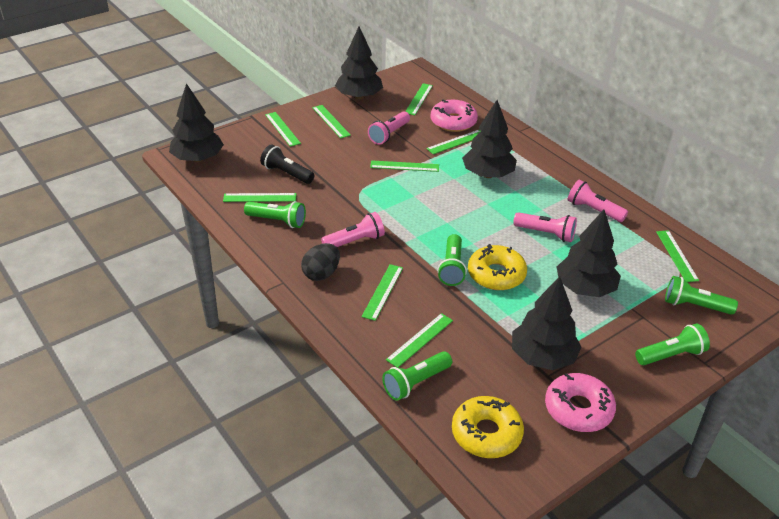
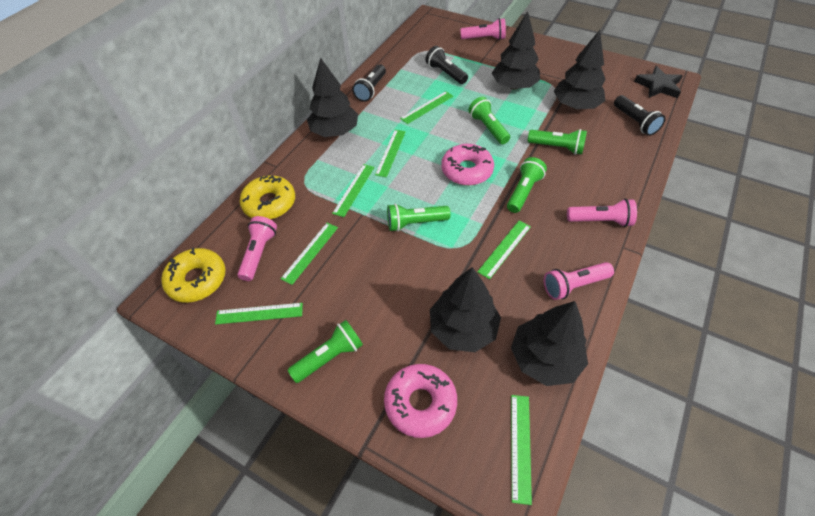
black egg: [301,243,340,281] = 1 -> none = 0
black flashlight: [260,144,315,184] = 1 -> [352,64,386,102] [425,46,468,84] [614,95,666,136] = 3
black star: none = 0 -> [634,66,683,98] = 1
green ruler: [223,193,296,202] [265,112,301,147] [312,105,351,138] [361,264,403,321] [370,160,439,172] [386,313,453,368] [405,83,433,115] [426,130,480,154] [656,230,699,282] = 9 -> [215,303,303,324] [281,223,338,285] [332,164,375,217] [375,130,406,177] [400,91,453,124] [477,221,531,279] [511,395,532,505] = 7

